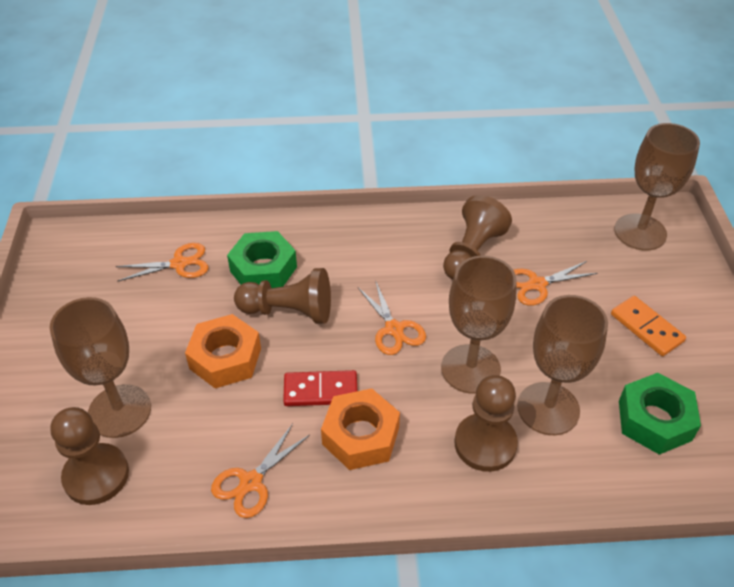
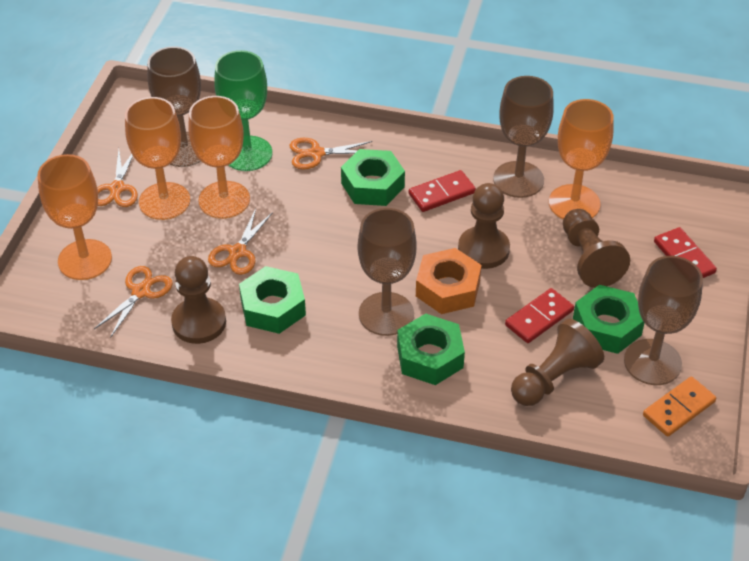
green goblet: none = 0 -> [214,50,272,171] = 1
green nut: [227,231,297,288] [619,373,701,455] = 2 -> [239,266,306,334] [341,149,405,206] [397,314,465,385] [573,285,644,354] = 4
orange goblet: none = 0 -> [37,154,112,280] [125,97,190,220] [188,96,250,219] [549,99,614,219] = 4
orange nut: [185,314,261,388] [321,388,400,470] = 2 -> [416,248,482,314] = 1
red domino: [283,370,357,406] = 1 -> [409,170,476,212] [505,288,574,343] [654,227,717,278] = 3

